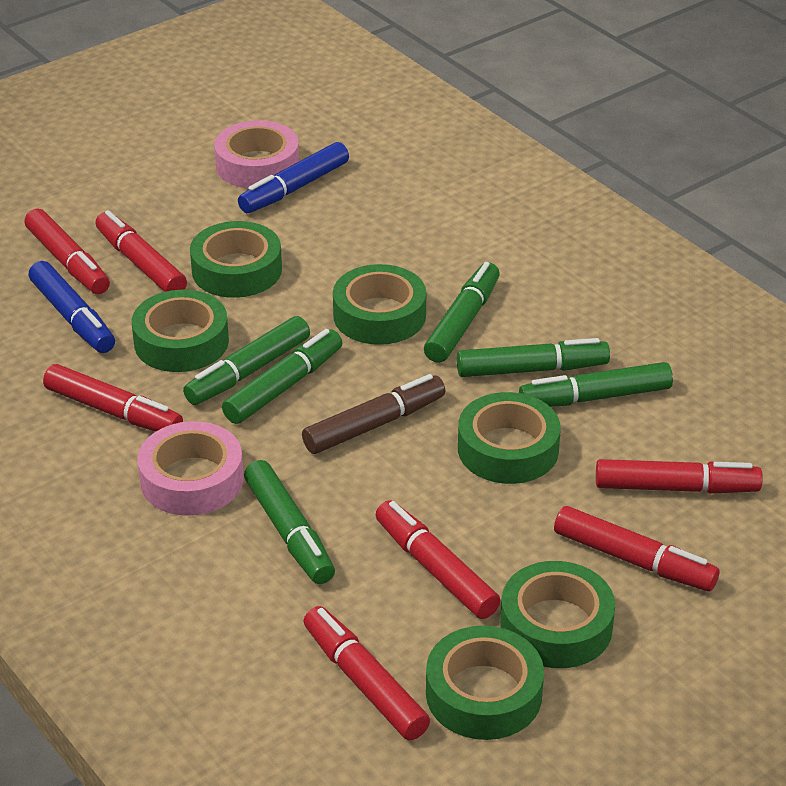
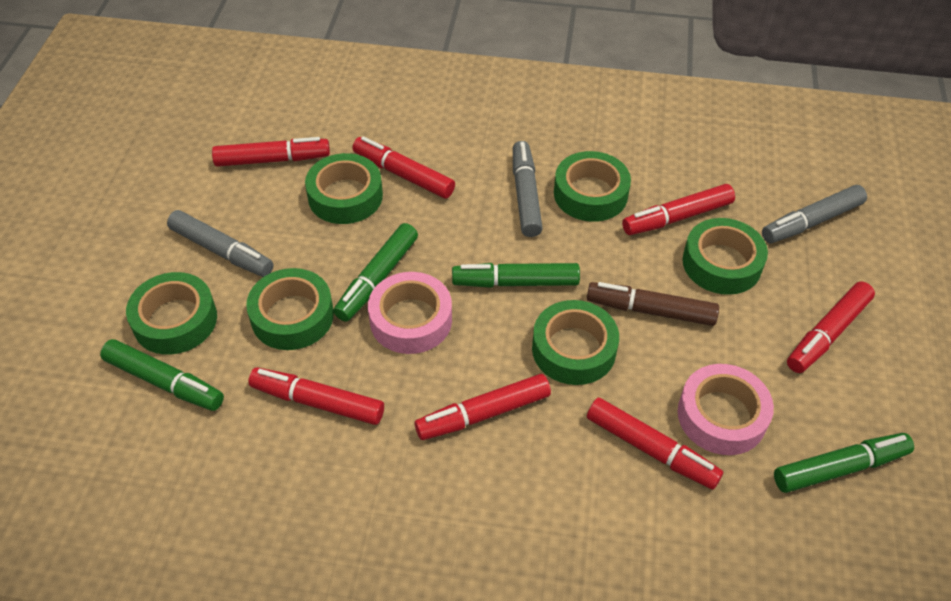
blue marker: [29,261,115,353] [238,142,349,213] = 2 -> none = 0
green marker: [183,316,310,405] [222,329,342,424] [244,460,335,584] [424,262,500,363] [457,338,610,377] [519,362,673,407] = 6 -> [100,339,224,411] [333,223,418,322] [452,263,580,288] [774,433,914,493] = 4
grey marker: none = 0 -> [167,210,274,277] [513,141,543,237] [762,185,867,243] = 3

